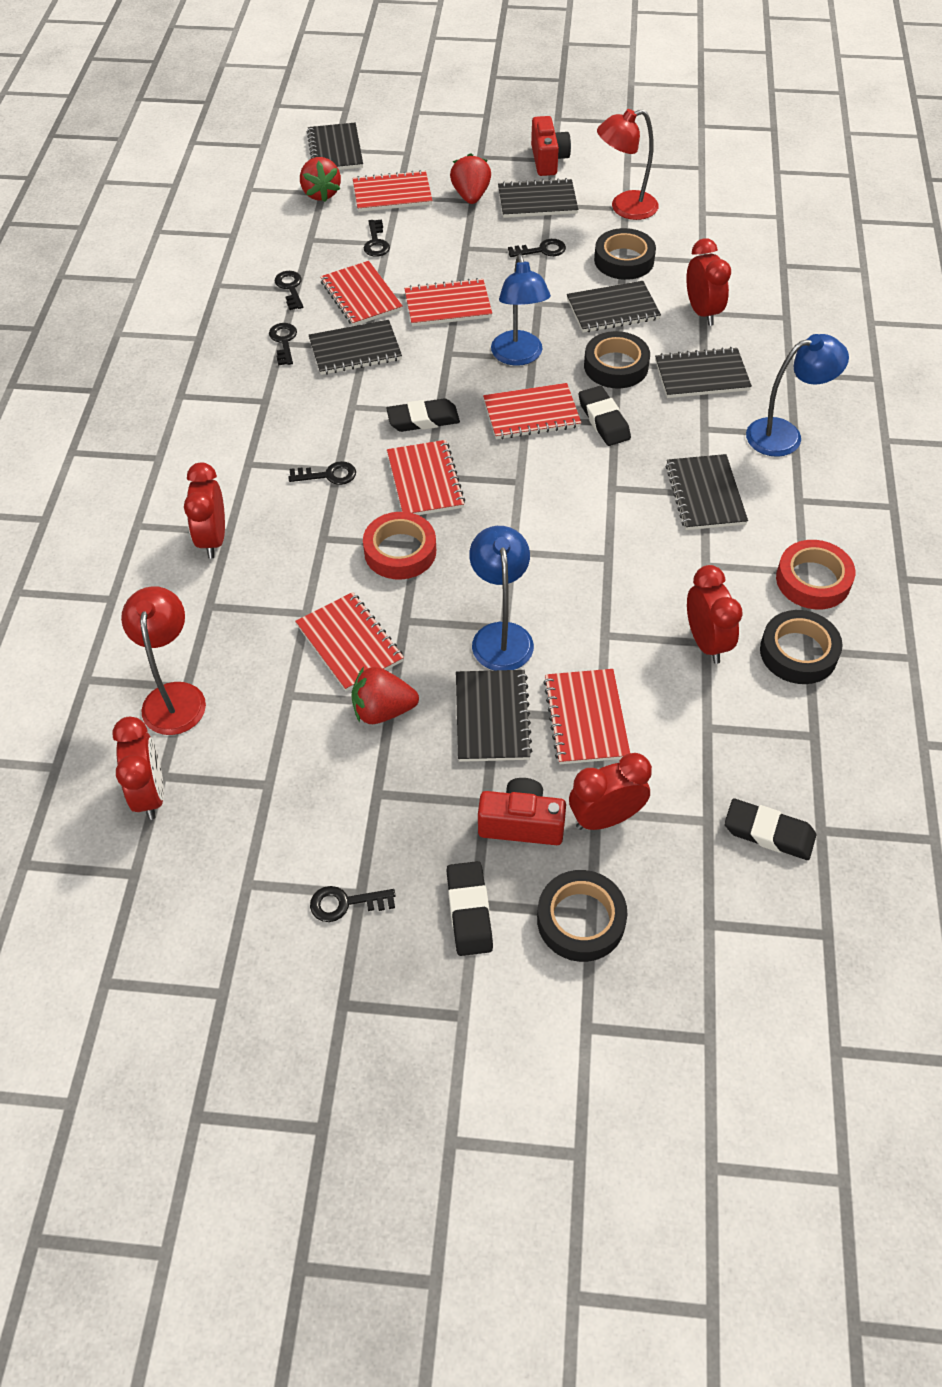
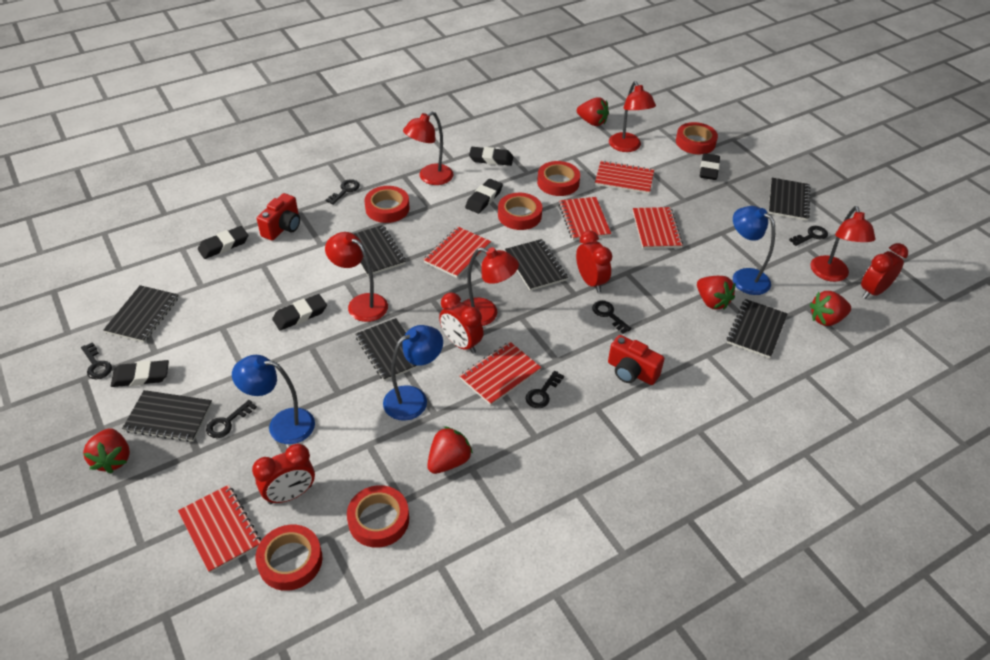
black eraser: [386,398,460,432] [446,861,493,956] [578,386,631,446] [724,799,816,860] = 4 -> [111,360,169,387] [198,226,248,259] [272,294,327,331] [465,179,503,214] [469,147,513,166] [700,153,720,180] = 6
black tape: [537,870,627,962] [584,331,650,388] [594,228,656,280] [760,610,842,684] = 4 -> none = 0
red clock: [112,717,164,820] [184,463,225,559] [569,753,652,830] [686,238,731,326] [687,565,743,664] = 5 -> [252,444,315,504] [439,292,484,354] [576,230,612,293] [861,243,908,299] = 4
red lamp: [121,586,206,735] [597,109,659,220] = 2 -> [325,232,388,322] [403,112,453,185] [462,247,519,326] [609,81,656,152] [810,206,875,282] = 5
red notebook: [295,592,404,691] [320,261,403,326] [353,170,433,212] [387,440,465,515] [404,278,492,326] [483,383,581,439] [543,669,630,764] = 7 -> [178,485,261,573] [423,227,491,278] [459,342,541,405] [559,197,611,240] [595,161,654,194] [633,207,683,249] = 6
red strawberry: [300,157,341,202] [351,667,419,724] [450,153,491,204] = 3 -> [83,428,130,474] [427,426,473,474] [577,97,609,126] [697,276,735,310] [810,291,851,326] = 5
red tape: [363,512,436,580] [776,540,855,610] = 2 -> [256,525,322,591] [347,485,409,548] [365,186,409,223] [498,193,542,230] [537,161,580,196] [676,122,718,154] = 6

